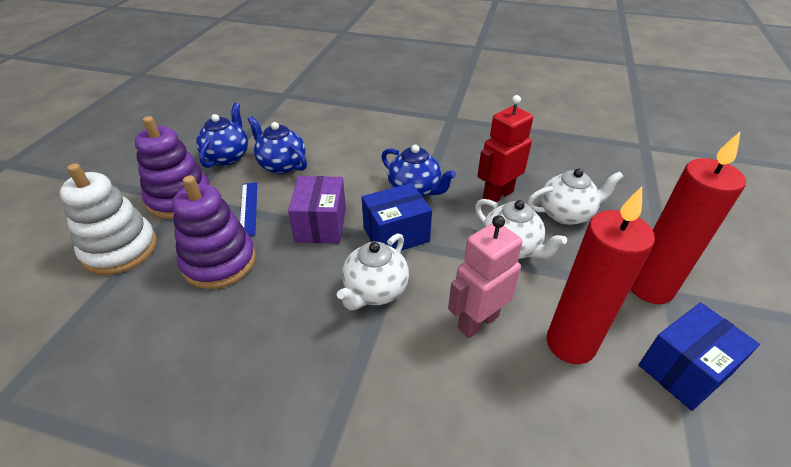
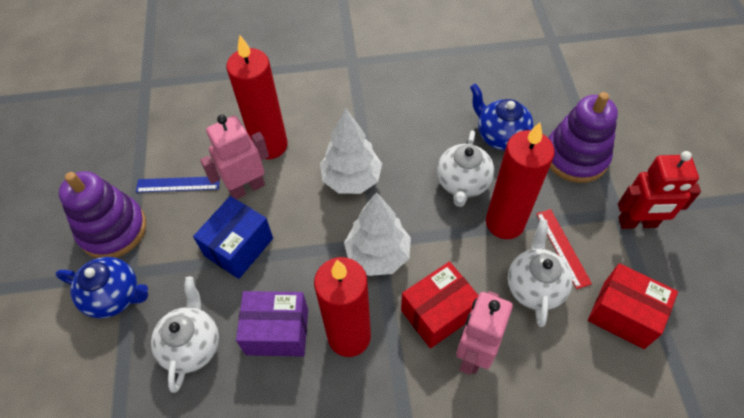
blue box: [362,183,432,251] [639,302,760,411] = 2 -> [193,196,273,279] = 1
blue teapot: [196,103,248,168] [248,116,307,174] [381,145,456,197] = 3 -> [55,257,148,319] [470,84,534,151] = 2
pink robot: [448,215,522,338] = 1 -> [200,115,269,199] [456,291,513,375] = 2
red box: none = 0 -> [401,261,478,348] [588,263,678,349] = 2
red candle: [546,186,655,364] [631,132,746,304] = 2 -> [226,35,288,159] [314,257,371,357] [486,122,555,239] = 3
red ruler: none = 0 -> [536,209,592,289] = 1
white stacking toy: [60,163,157,275] = 1 -> none = 0
white tree: none = 0 -> [320,108,382,194] [344,192,411,276] = 2

